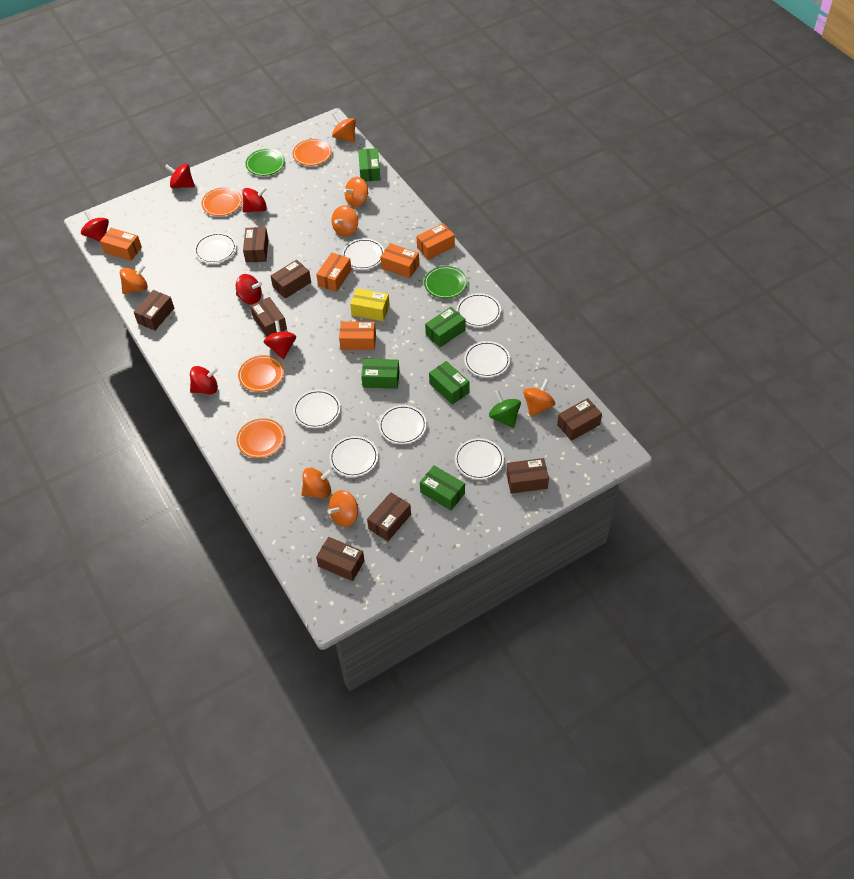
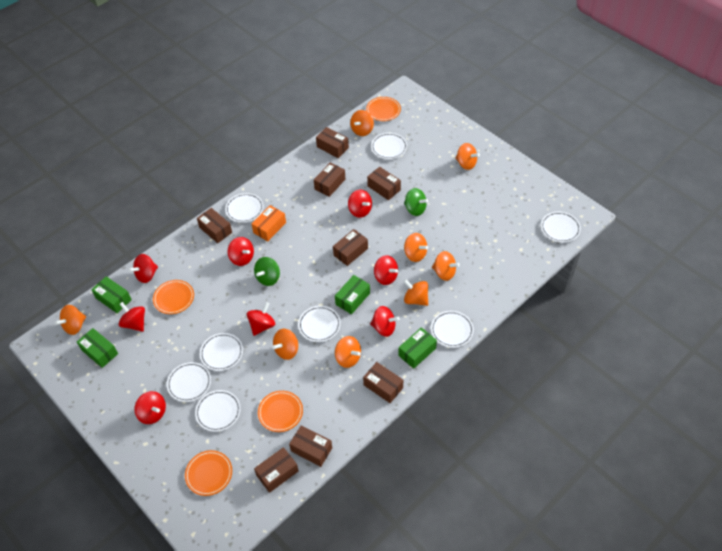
green box: [358,148,381,182] [361,359,399,389] [420,465,465,511] [425,307,465,347] [429,361,470,405] = 5 -> [77,328,118,368] [91,276,132,313] [335,275,370,314] [398,327,437,369] = 4
green plate: [245,149,285,176] [424,266,468,299] = 2 -> none = 0
green spinning top: [489,390,521,428] = 1 -> [254,257,280,286] [404,188,428,216] = 2
orange box: [100,228,142,261] [316,252,352,292] [339,322,376,350] [380,243,419,278] [416,223,455,260] = 5 -> [252,205,286,241] = 1
orange spinning top: [120,264,148,294] [301,468,333,498] [327,490,358,527] [331,205,358,236] [332,114,356,143] [344,177,368,207] [523,379,555,417] = 7 -> [55,305,86,335] [272,329,298,360] [335,336,361,368] [350,110,374,136] [403,279,428,306] [404,233,428,262] [432,251,460,281] [455,143,480,170] = 8
red spinning top: [81,211,109,242] [165,164,195,188] [190,366,218,394] [236,274,262,305] [242,186,267,213] [264,320,296,359] = 6 -> [119,302,145,332] [129,254,158,283] [134,391,166,424] [227,237,254,266] [247,302,275,336] [348,190,372,218] [370,306,400,337] [374,255,398,285] = 8
yellow box: [350,288,390,321] = 1 -> none = 0

